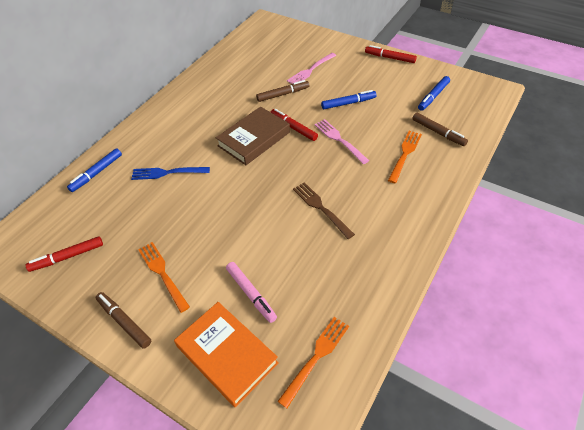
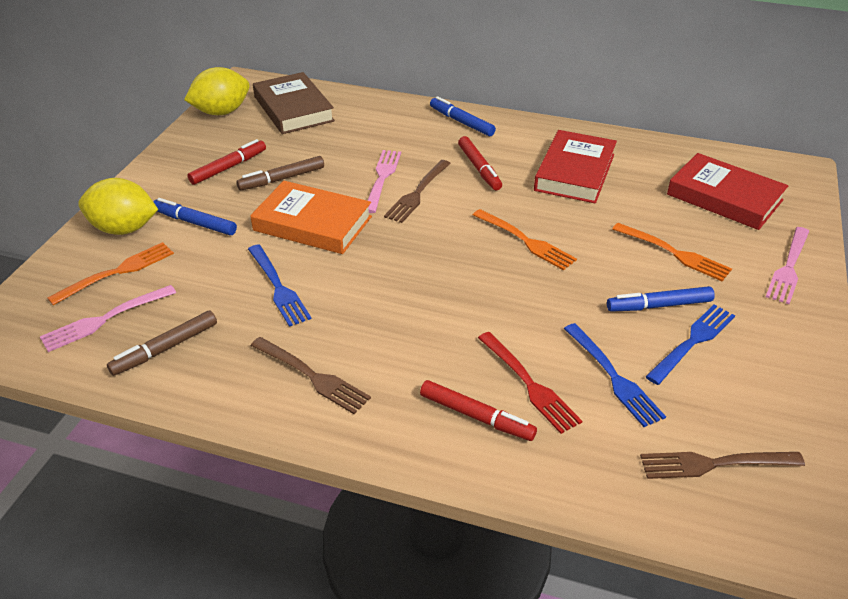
blue fork: [131,167,210,180] = 1 -> [248,244,312,327] [564,323,666,427] [645,305,735,385] = 3
brown fork: [293,182,355,239] = 1 -> [250,337,371,414] [384,160,451,223] [640,452,805,479] = 3
brown marker: [96,292,151,349] [256,80,309,102] [412,113,468,146] = 3 -> [107,311,217,376] [236,156,324,190] = 2
pink fork: [287,53,337,84] [315,119,369,164] = 2 -> [40,285,176,352] [367,150,401,213] [766,227,809,304] = 3
pink marker: [226,262,277,323] = 1 -> none = 0
red book: none = 0 -> [534,130,617,203] [667,153,788,230] = 2
red fork: none = 0 -> [478,332,582,434] = 1
yellow lemon: none = 0 -> [78,178,158,235] [184,67,250,115] = 2

